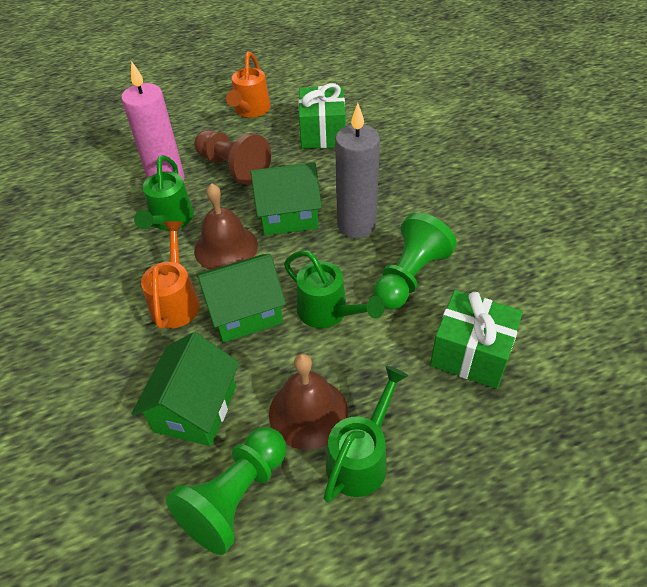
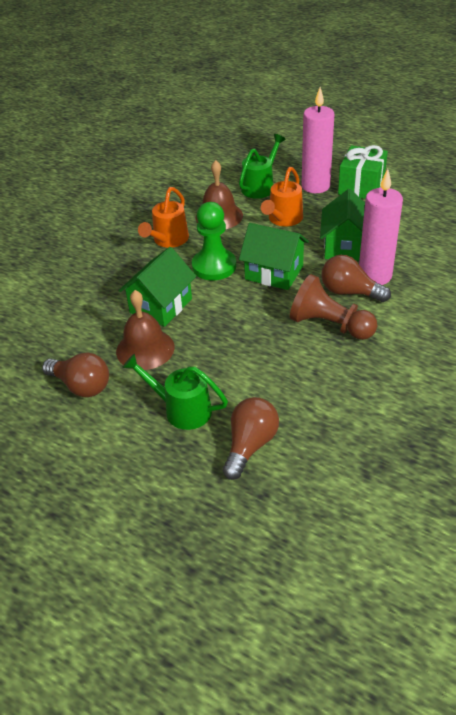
brown light bulb: none = 0 -> [42,353,109,397] [223,397,279,480] [321,255,391,302] = 3
green gift: [298,83,346,149] [430,290,523,389] = 2 -> [338,145,388,199] = 1
green pawn: [166,427,286,555] [373,212,457,310] = 2 -> [192,202,236,280] = 1
green watering can: [134,155,194,230] [284,250,384,328] [323,366,408,503] = 3 -> [122,353,228,430] [239,134,286,199] = 2
grey candle: [335,103,380,238] = 1 -> none = 0
pink candle: [121,61,185,181] = 1 -> [302,87,335,193] [359,169,403,285] = 2

